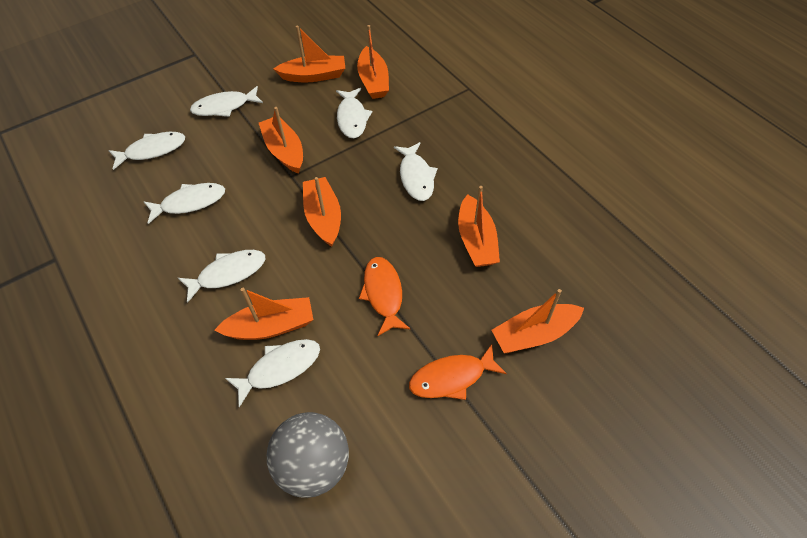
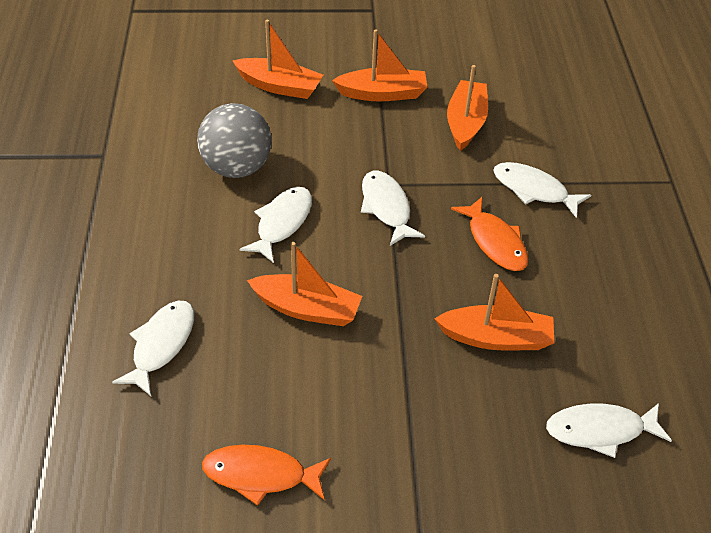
orange boat: [215,288,313,340] [259,107,303,174] [274,26,345,82] [303,177,341,247] [357,25,389,99] [458,186,500,267] [491,289,584,353] = 7 -> [233,20,323,99] [247,242,362,326] [332,29,428,101] [435,274,554,350] [447,65,488,151] = 5
white fish: [108,132,185,170] [144,183,225,224] [178,250,265,303] [190,86,263,117] [225,339,320,407] [336,88,372,138] [394,142,438,201] = 7 -> [112,301,194,396] [240,187,312,263] [361,171,425,246] [493,162,591,218] [546,403,672,458] = 5

